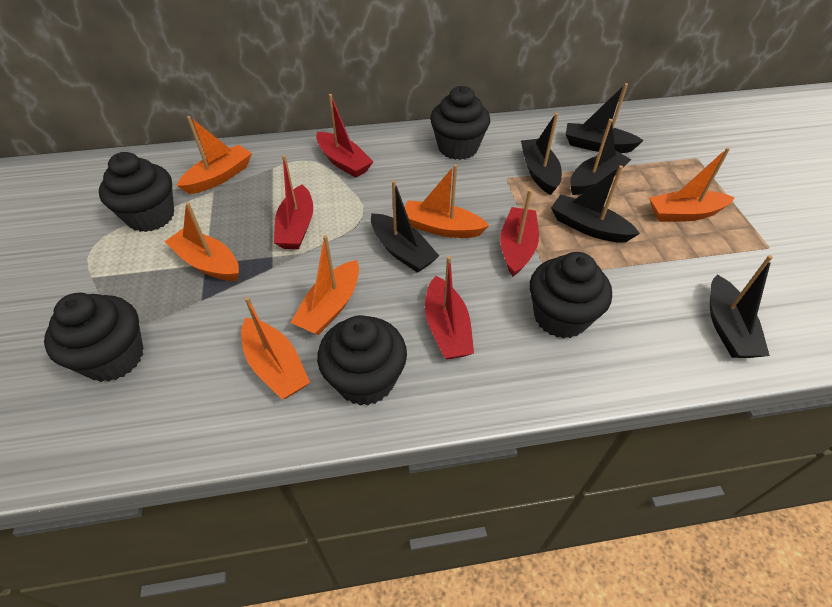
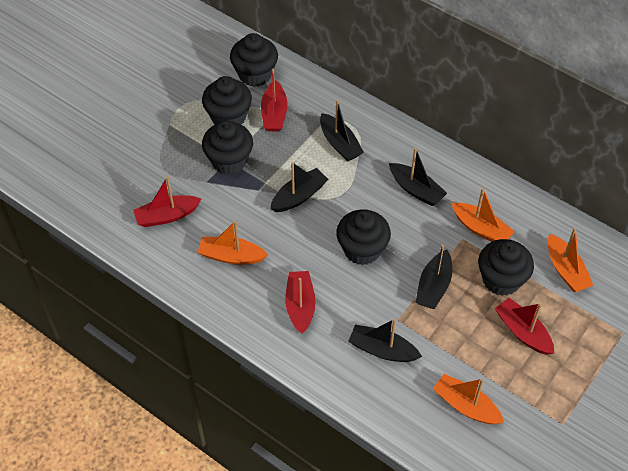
black boat: [371,180,439,273] [521,113,562,195] [551,165,640,243] [566,83,644,153] [570,119,631,195] [710,255,773,358] = 6 -> [270,162,328,212] [320,100,364,161] [348,319,422,362] [389,148,447,206] [415,244,452,309] = 5
orange boat: [165,202,239,281] [177,116,252,194] [241,297,310,399] [290,235,359,335] [405,164,489,238] [649,148,735,222] = 6 -> [197,221,268,265] [433,374,504,424] [452,188,515,242] [547,228,594,292] = 4

